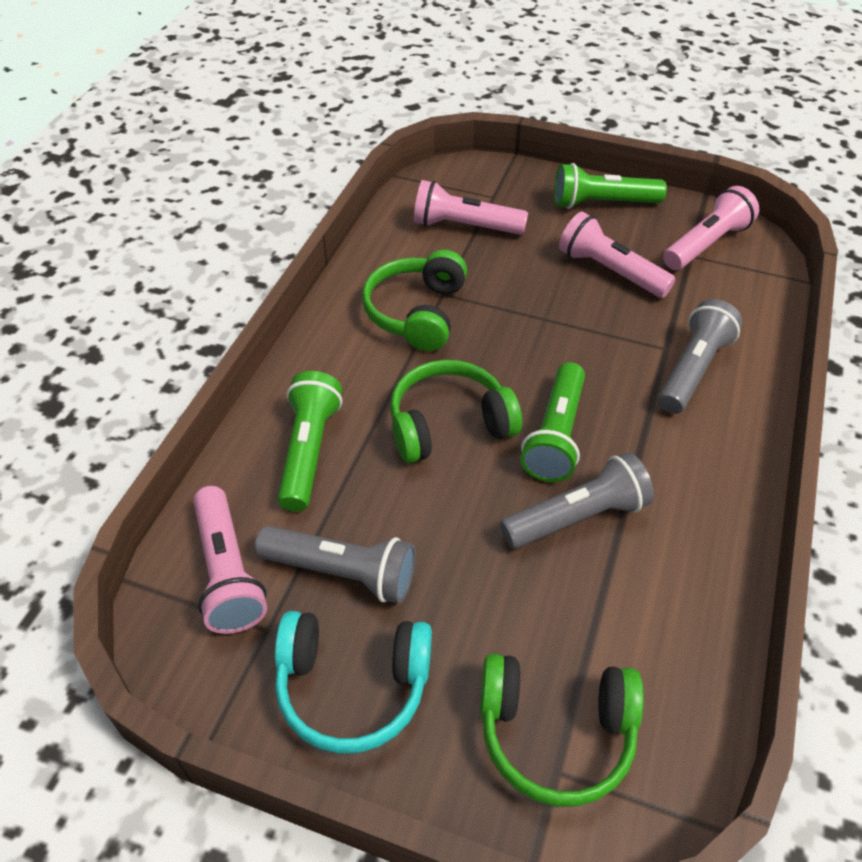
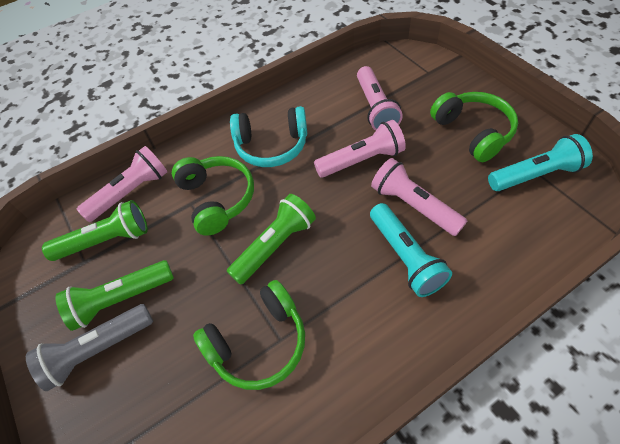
grey flashlight: [255,526,416,604] [500,452,654,549] [658,299,743,414] = 3 -> [26,304,153,391] = 1
turquoise flashlight: none = 0 -> [370,203,452,297] [488,134,593,191] = 2

